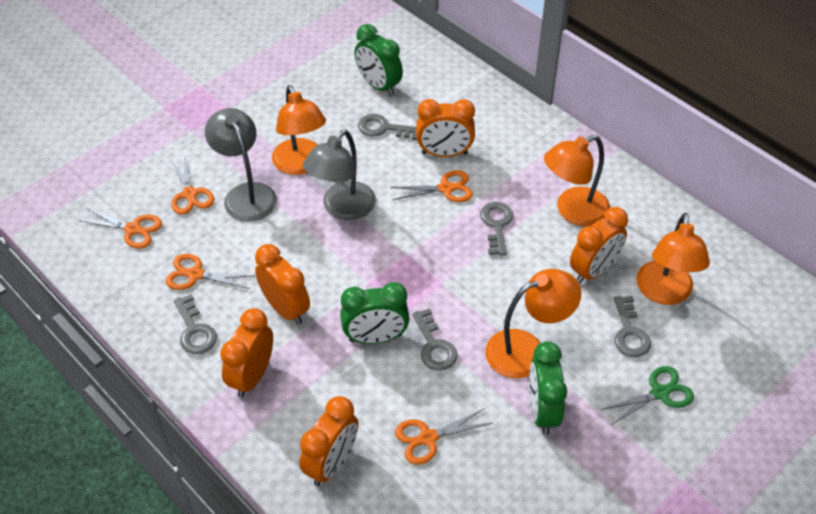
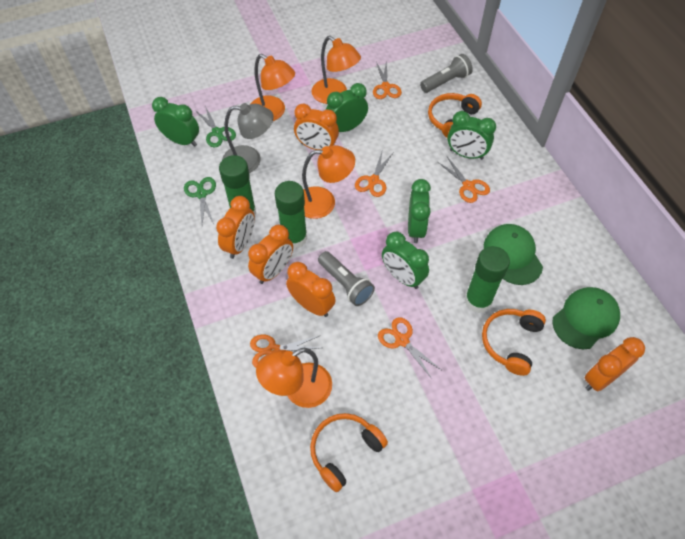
green cap: none = 0 -> [484,224,543,285] [552,287,620,349] = 2
green clock: [340,282,410,344] [355,24,403,96] [529,341,567,435] = 3 -> [152,97,199,147] [326,83,368,132] [382,232,429,289] [408,179,431,243] [447,111,496,160] = 5
green glue stick: none = 0 -> [219,155,256,215] [275,181,307,249] [465,246,510,313] = 3
green scissors: [601,366,694,425] = 1 -> [184,177,216,225] [195,106,236,147] = 2
grey flashlight: none = 0 -> [318,251,375,306] [420,54,473,93] = 2
grey key: [174,294,217,354] [358,114,417,140] [412,308,458,371] [480,202,513,255] [614,296,651,357] = 5 -> none = 0
grey lamp: [205,108,277,222] [303,130,376,220] = 2 -> [222,103,274,173] = 1
orange headphones: none = 0 -> [310,413,388,492] [428,93,482,138] [482,309,546,376] = 3

